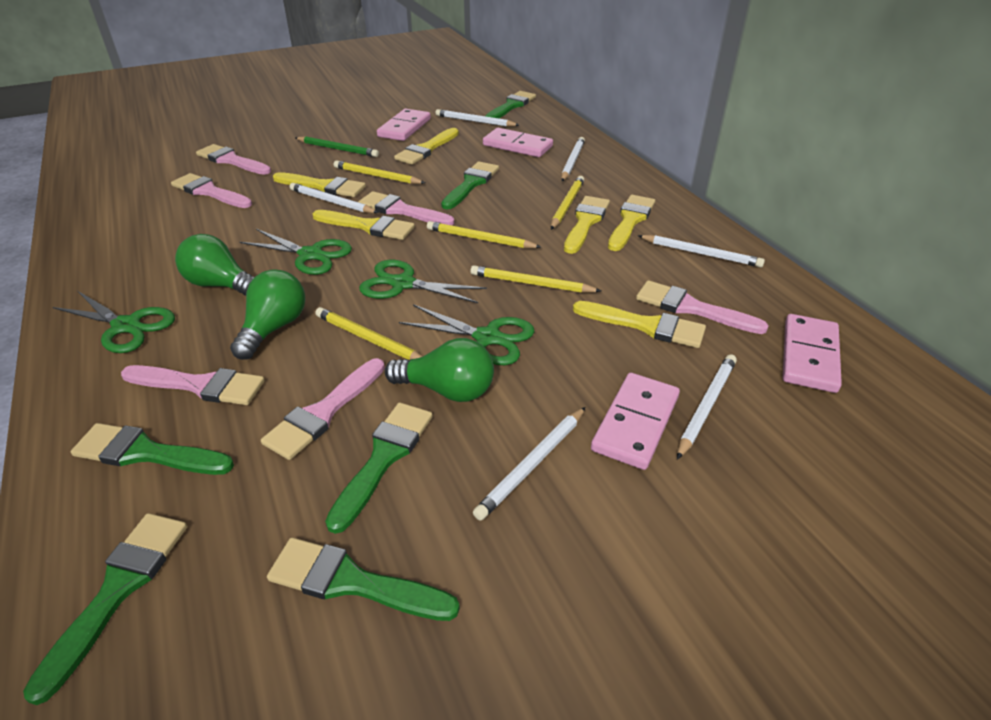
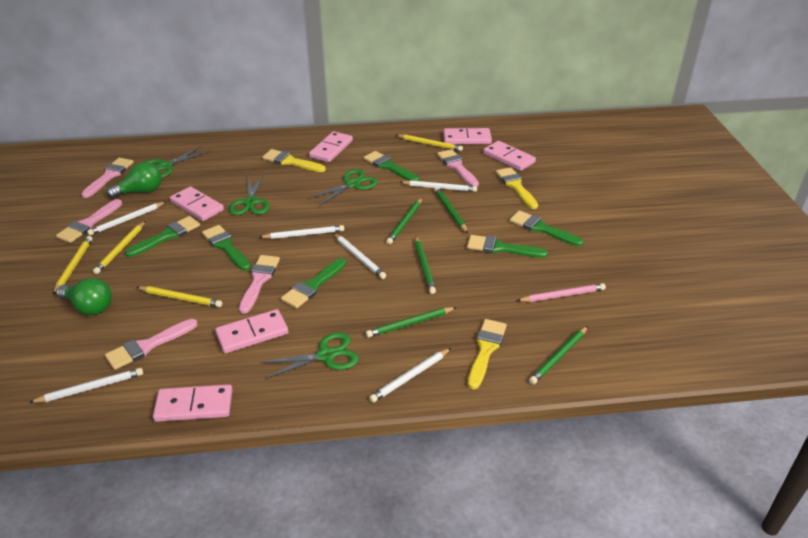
green light bulb: [175,234,254,296] [230,269,305,360] [385,338,494,402] = 3 -> [56,278,112,315] [106,162,162,198] = 2
green pencil: [295,136,379,157] = 1 -> [366,307,456,338] [386,198,422,244] [415,236,436,294] [434,187,468,233] [529,326,588,384] = 5
pink brush: [121,365,265,405] [171,173,252,208] [196,144,271,175] [261,358,385,460] [358,191,454,225] [636,280,769,334] = 6 -> [56,199,122,243] [81,158,134,198] [105,319,198,370] [239,255,280,314] [437,149,479,187] = 5
pink domino: [377,109,431,141] [483,128,553,157] [591,373,680,470] [783,314,842,393] = 4 -> [153,384,232,422] [170,186,224,221] [215,309,288,353] [309,131,353,162] [443,128,492,144] [483,141,536,171] = 6
pink pencil: none = 0 -> [517,283,606,302] = 1
yellow brush: [273,172,366,197] [312,210,415,240] [394,128,459,165] [564,196,610,254] [573,301,706,348] [608,195,655,251] = 6 -> [262,149,326,172] [468,319,507,389] [496,167,538,209] = 3
yellow pencil: [315,307,423,360] [334,160,425,184] [427,221,541,248] [470,265,601,293] [551,176,584,230] = 5 -> [53,236,92,295] [93,221,145,274] [137,286,222,307] [396,134,463,151] = 4

